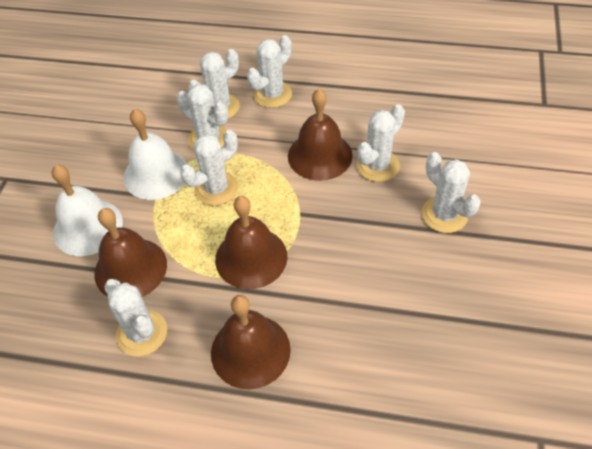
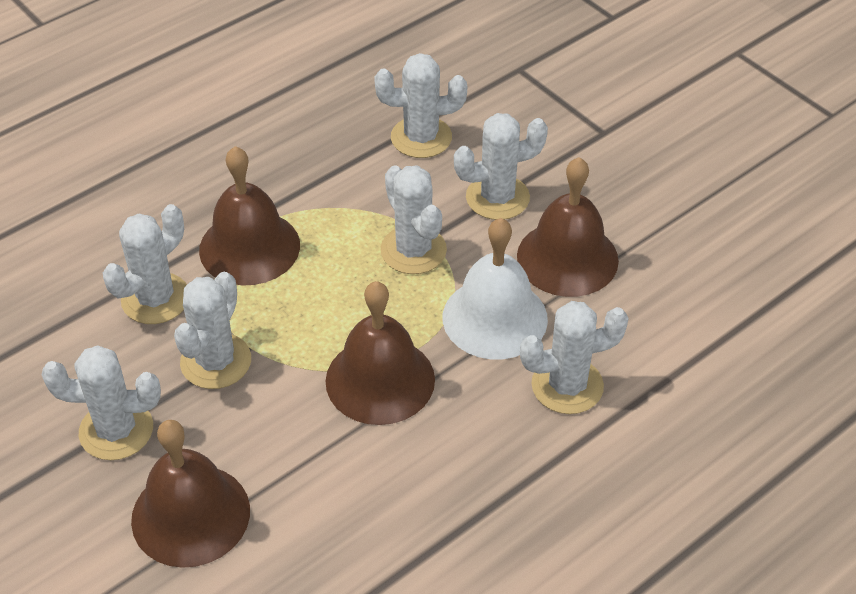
white bell: [52,165,123,256] [124,109,188,200] = 2 -> [443,218,548,359] = 1

